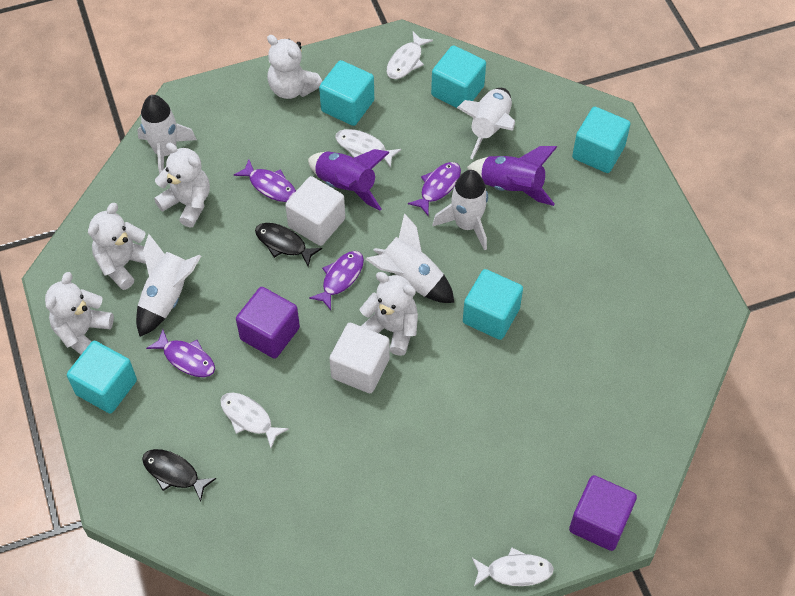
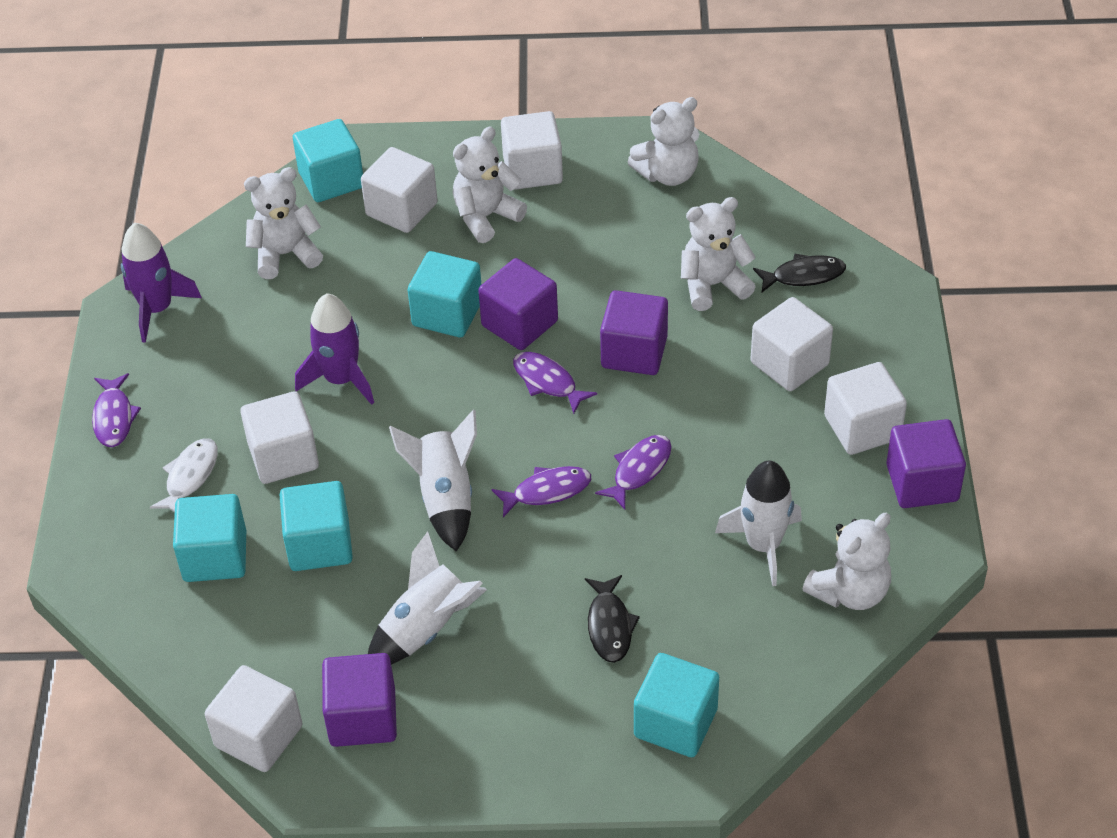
purple cube: [236,287,300,359] [569,475,637,551] = 2 -> [322,653,397,747] [478,258,558,350] [600,290,668,375] [886,419,966,508] = 4
white cube: [285,176,345,246] [329,323,390,393] = 2 -> [205,665,302,772] [240,391,319,484] [361,147,438,233] [501,111,563,190] [751,297,833,391] [824,362,907,455] = 6
white fish: [220,393,289,448] [335,129,402,168] [387,32,433,79] [472,547,554,586] = 4 -> [150,438,218,512] = 1
white rocket: [136,234,201,337] [137,95,197,174] [365,213,454,303] [433,170,488,251] [457,88,515,160] = 5 -> [368,531,487,665] [389,410,477,552] [715,461,802,586] = 3

